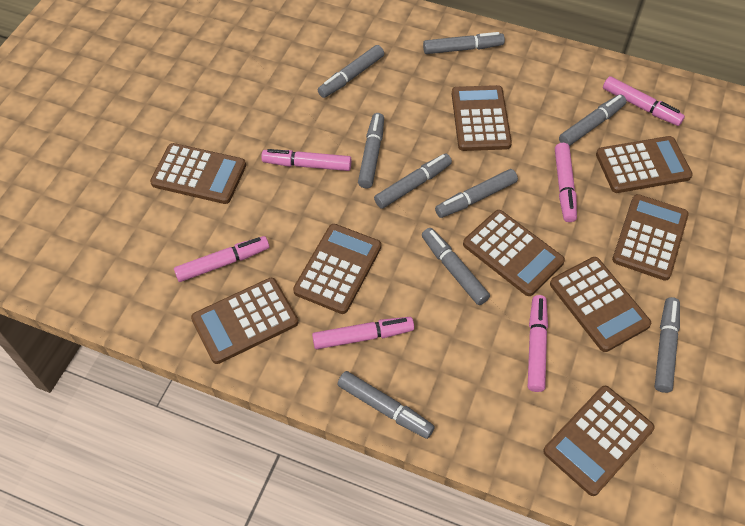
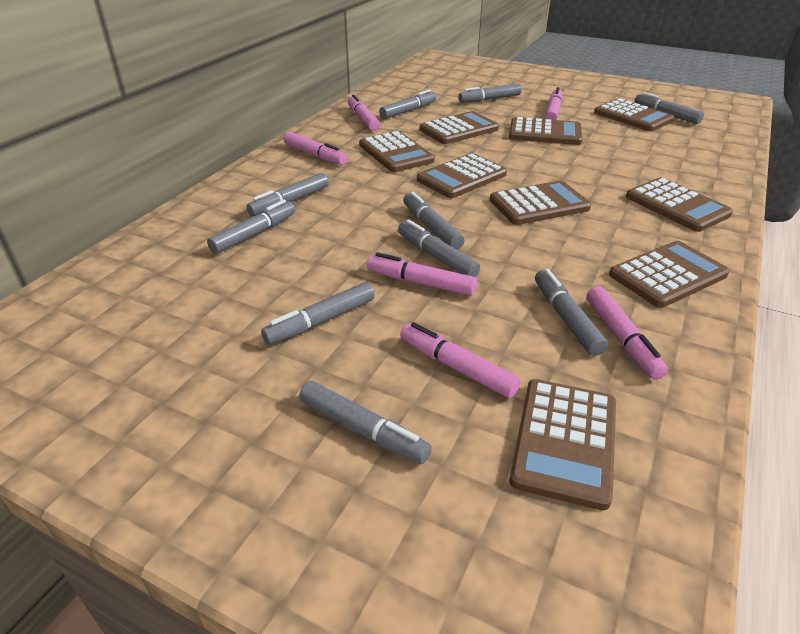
grey marker: [318,45,384,98] [337,371,435,439] [358,113,384,188] [374,153,452,209] [422,228,490,305] [423,32,505,54] [435,169,518,218] [559,94,627,146] [655,297,680,393] = 9 -> [207,200,295,254] [246,173,329,216] [261,282,375,345] [299,381,432,464] [379,89,436,119] [398,219,480,277] [403,192,465,250] [458,84,522,103] [535,269,608,356] [634,92,704,124] = 10

